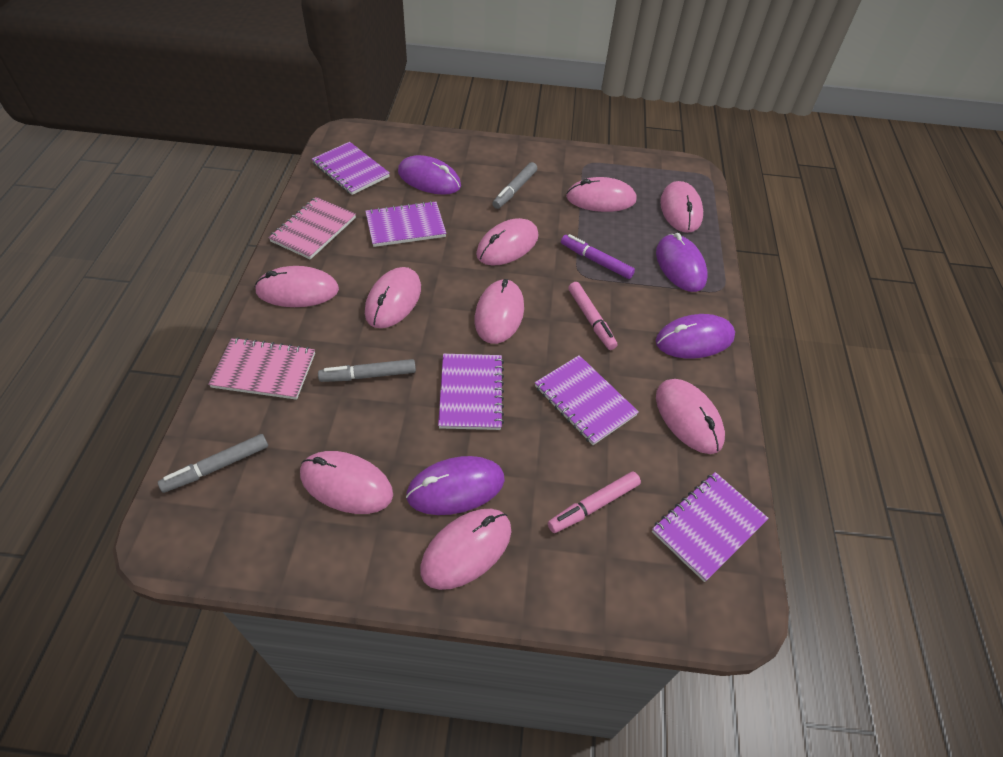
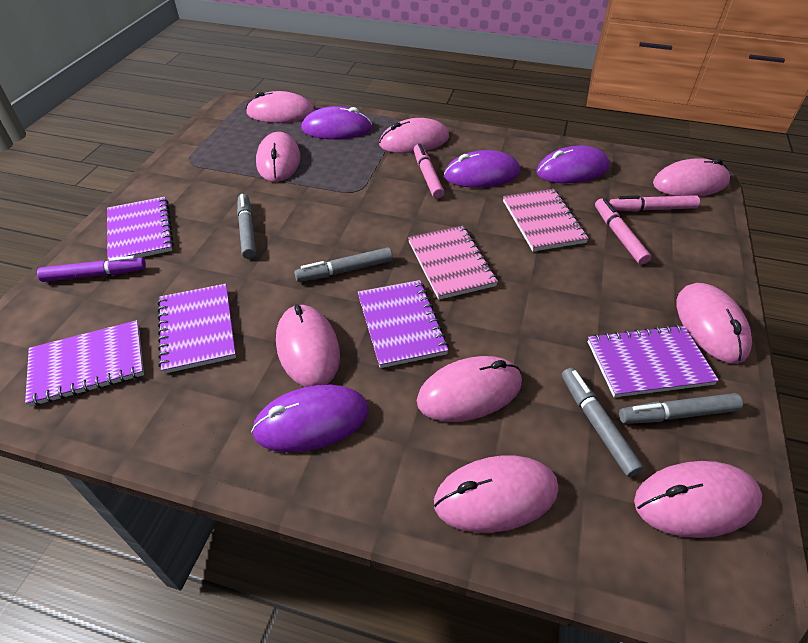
grey marker: [158,434,268,493] [318,359,416,382] [492,162,537,209] = 3 -> [237,194,256,259] [294,247,393,282] [562,368,644,477] [619,393,743,424] = 4
pink marker: [548,472,641,533] [568,282,617,350] = 2 -> [414,144,444,199] [595,198,651,265] [609,195,700,211] = 3

